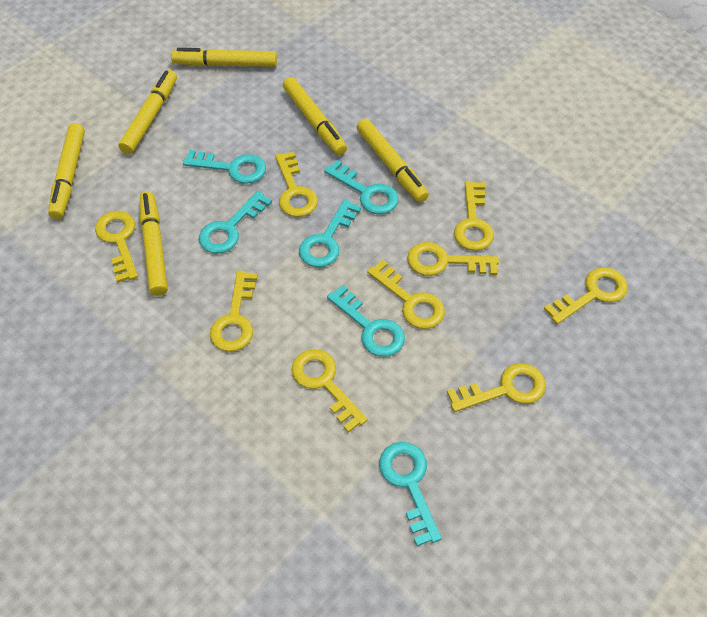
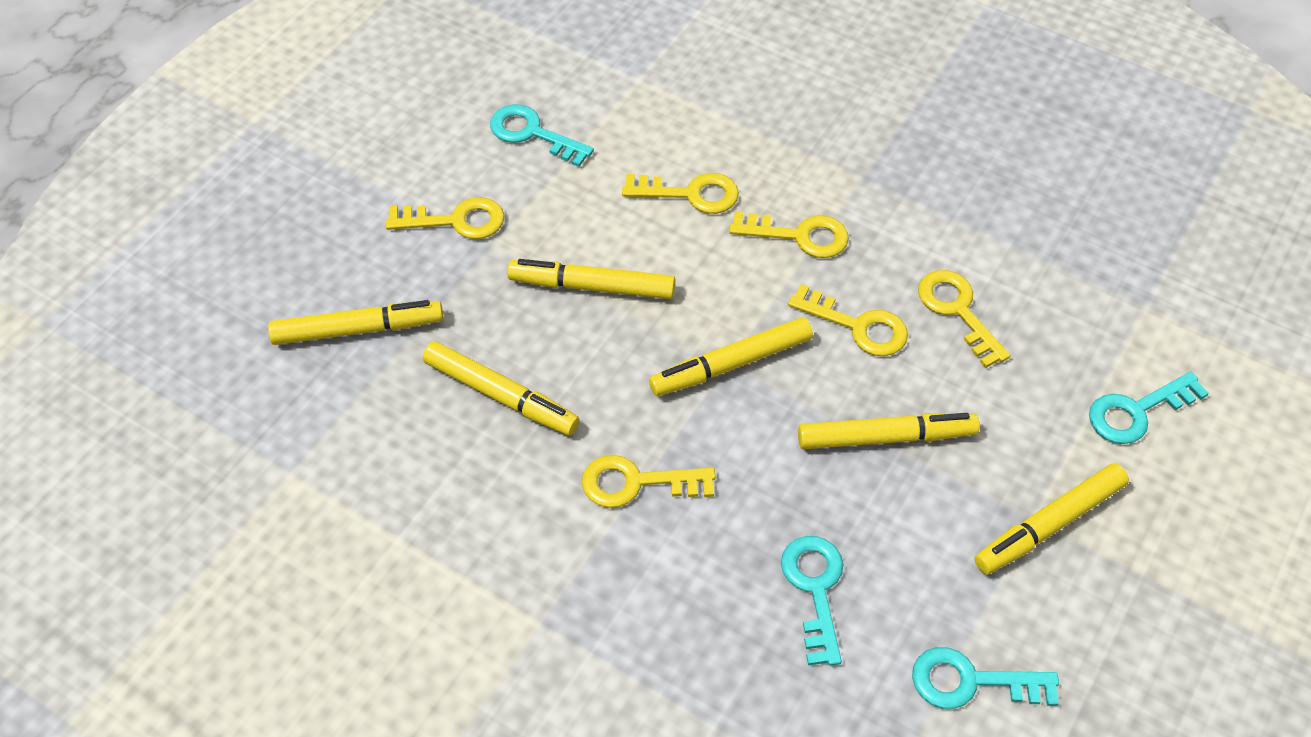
turquoise key: [183,150,266,184] [199,191,272,254] [299,199,361,267] [324,160,399,214] [327,285,405,357] [379,442,442,546] = 6 -> [490,104,594,167] [781,536,844,666] [912,647,1059,709] [1089,371,1209,444] = 4
yellow key: [95,211,138,283] [210,271,258,352] [275,151,318,217] [292,349,368,433] [367,260,445,329] [407,242,499,276] [447,363,546,412] [454,181,494,251] [544,267,628,324] = 9 -> [386,197,504,239] [582,455,716,508] [622,173,739,214] [729,211,849,258] [788,284,908,356] [918,270,1010,368] = 6

